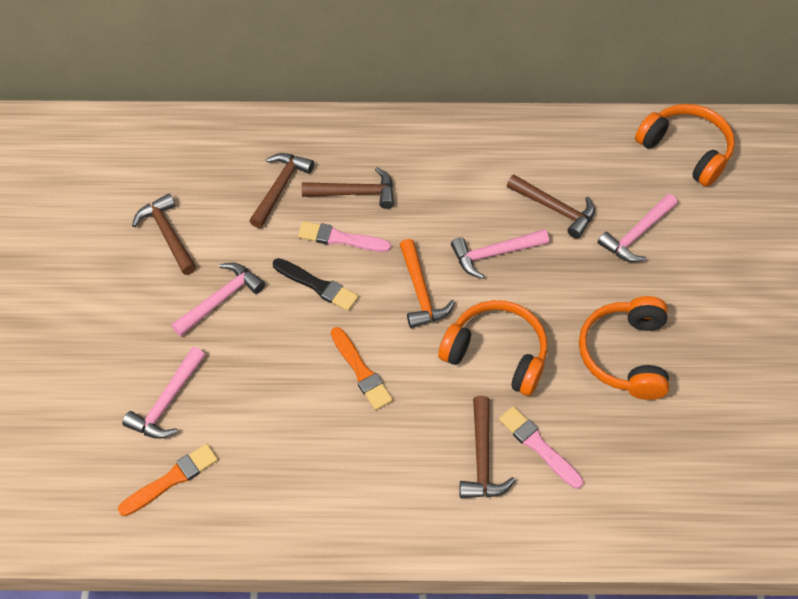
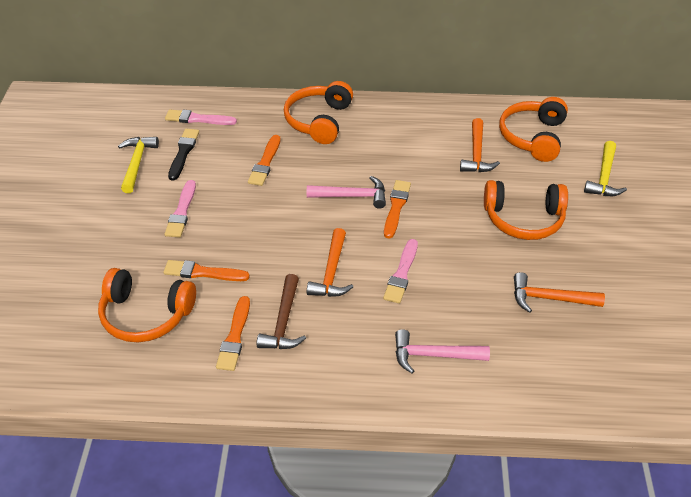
brown hammer: [132,193,196,275] [250,153,314,228] [302,167,394,209] [459,396,515,498] [507,175,595,239] = 5 -> [257,274,306,349] = 1
orange brush: [118,444,218,516] [331,327,393,410] = 2 -> [163,260,250,281] [216,296,250,371] [248,135,280,186] [384,180,411,239] = 4
orange hammer: [400,239,455,328] = 1 -> [307,228,353,297] [460,118,500,172] [514,272,605,313] = 3
orange headphones: [438,300,547,396] [579,296,669,400] [635,104,735,187] = 3 -> [98,268,196,342] [284,81,353,144] [484,180,568,240] [499,97,568,162] = 4
pink brush: [298,221,391,252] [499,406,583,489] = 2 -> [165,109,237,125] [165,180,196,238] [383,239,418,304] = 3
pink hammer: [122,347,205,439] [171,263,265,337] [451,229,549,279] [597,194,677,262] = 4 -> [307,176,386,209] [395,329,490,374] = 2
yellow hammer: none = 0 -> [118,137,159,193] [584,141,627,196] = 2

